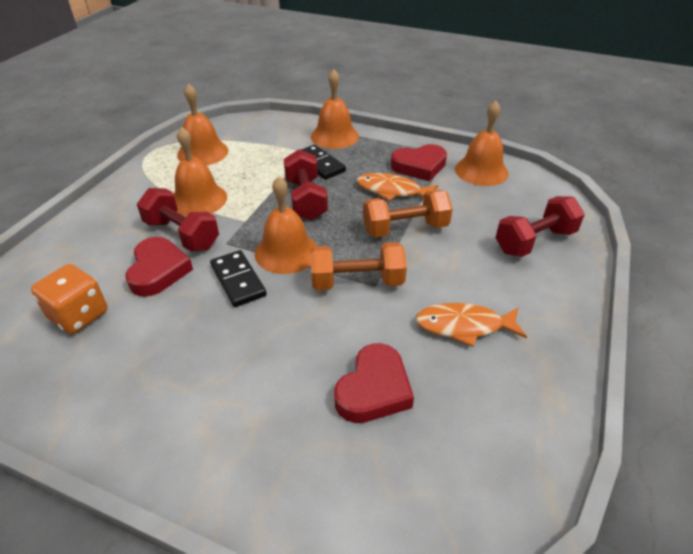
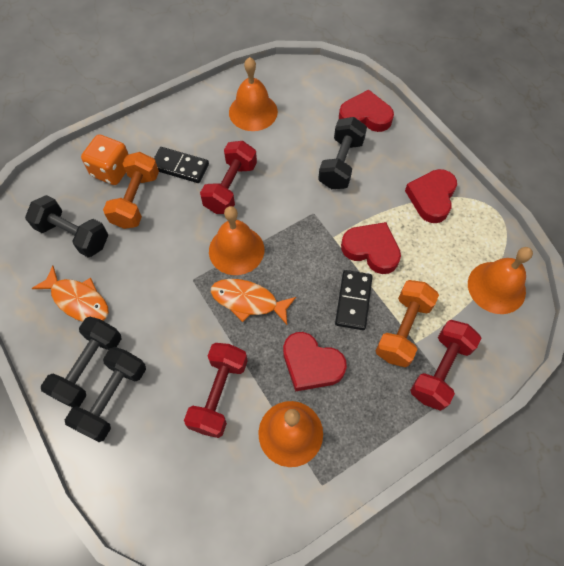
black dumbbell: none = 0 -> [25,195,108,258] [41,317,121,408] [65,347,146,442] [318,117,367,189] = 4
orange bell: [174,127,227,217] [177,84,228,166] [255,176,317,274] [311,69,359,149] [455,101,509,186] = 5 -> [209,206,264,275] [229,57,278,131] [258,401,323,467] [468,247,533,314] = 4
red heart: [126,237,193,297] [334,343,414,423] [391,144,447,181] = 3 -> [283,332,347,392] [339,89,394,132] [341,222,401,274] [405,169,457,223] = 4

